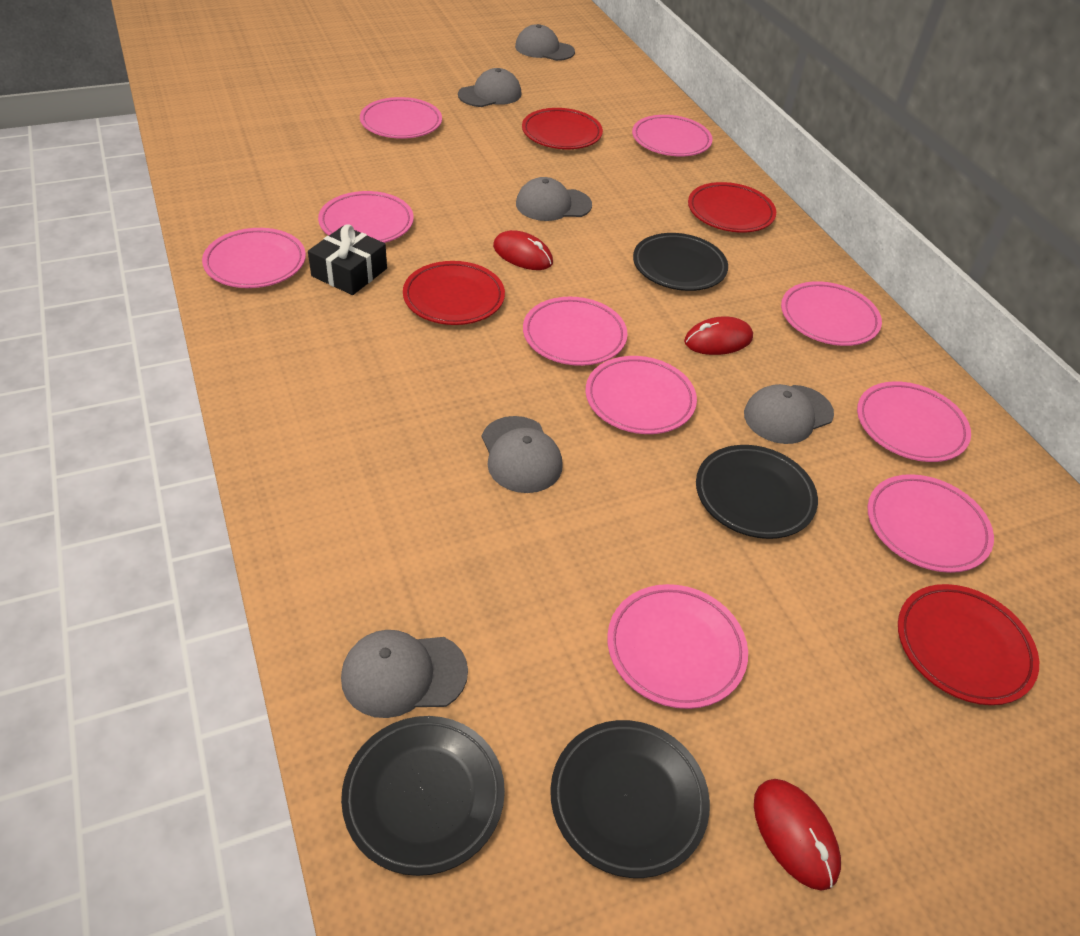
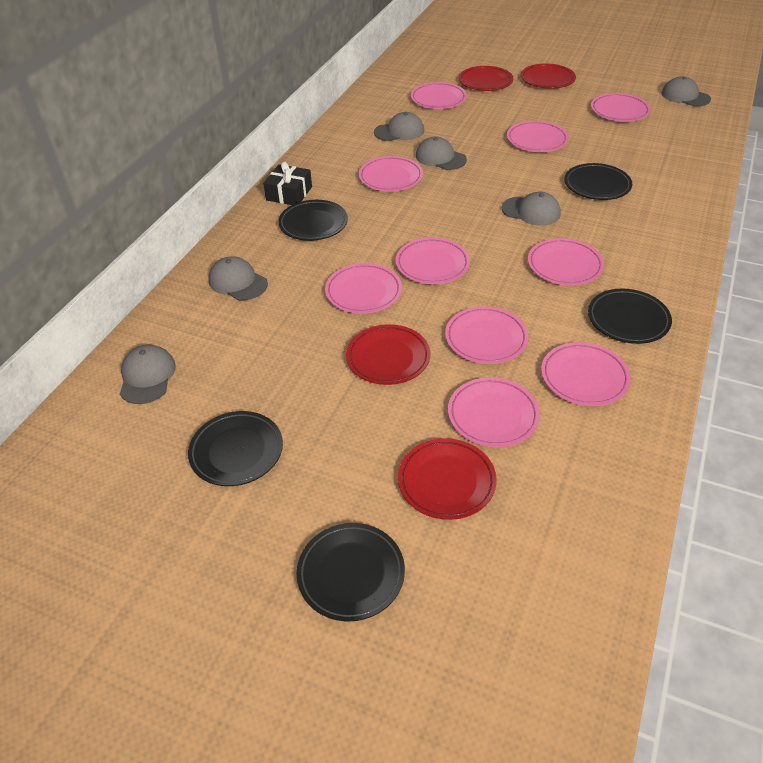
black plate: [341,716,505,876] [550,720,710,878] [633,233,728,291] [696,445,818,539] = 4 -> [188,411,283,486] [278,200,348,241] [296,523,405,621] [564,163,632,200] [588,289,672,344] = 5
red mouse: [493,230,553,270] [684,317,753,355] [754,779,841,891] = 3 -> none = 0

